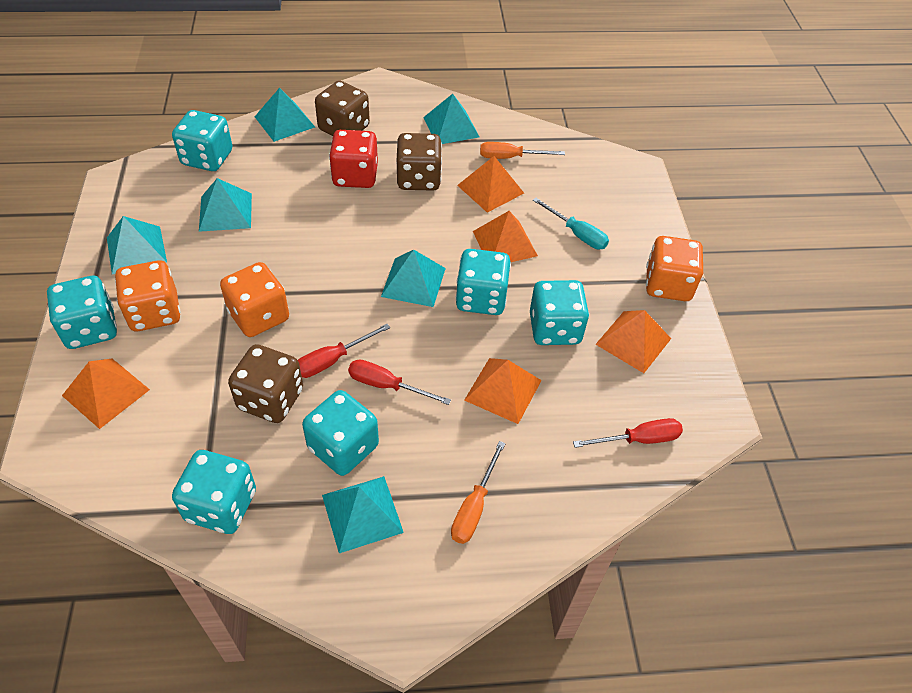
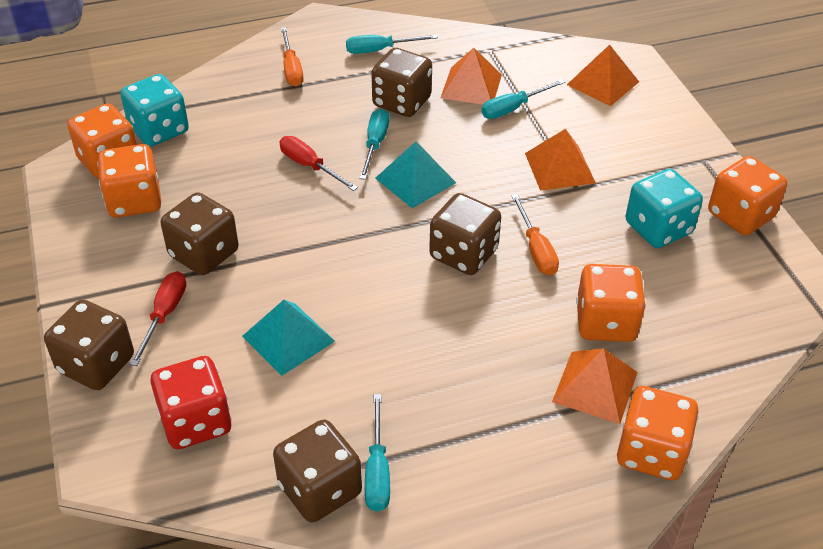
brown dice: [228,344,303,423] [315,81,370,136] [396,133,442,191] = 3 -> [44,299,134,390] [161,192,238,275] [273,420,362,523] [372,48,432,117] [429,193,501,275] = 5
orange dice: [115,260,180,331] [220,262,289,337] [646,236,703,301] = 3 -> [67,104,137,179] [97,144,161,218] [576,264,646,342] [617,386,699,480] [708,156,787,235] = 5
orange pyramid: [62,359,150,429] [457,156,524,213] [464,358,542,424] [473,211,538,262] [595,310,671,373] = 5 -> [441,48,502,105] [525,129,596,191] [552,348,637,424] [567,45,639,106] = 4
red screwdriver: [298,324,390,378] [348,359,451,405] [573,418,683,448] = 3 -> [130,271,186,366] [279,136,358,191] = 2
turquoise dice: [47,276,117,349] [172,110,232,171] [172,450,256,534] [302,390,379,476] [455,249,511,315] [530,280,589,345] = 6 -> [120,74,189,146] [626,169,703,248] = 2
turquoise pyramid: [107,216,167,274] [199,178,252,232] [255,88,315,142] [322,476,404,553] [381,250,446,307] [423,94,479,144] = 6 -> [242,300,335,376] [375,141,456,208] = 2
turquoise screwdriver: [533,198,609,249] = 1 -> [346,35,438,54] [359,109,389,180] [365,394,390,512] [481,79,565,119] = 4

